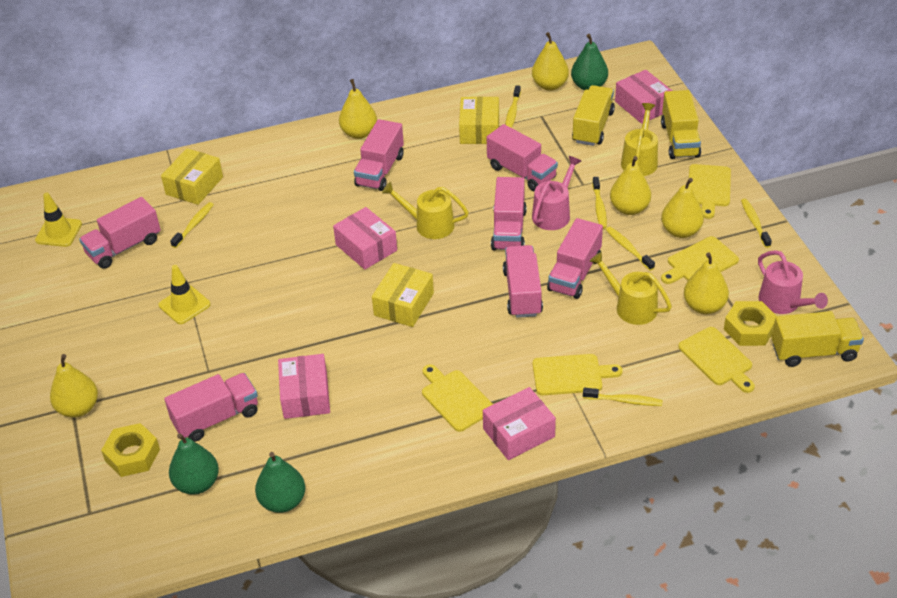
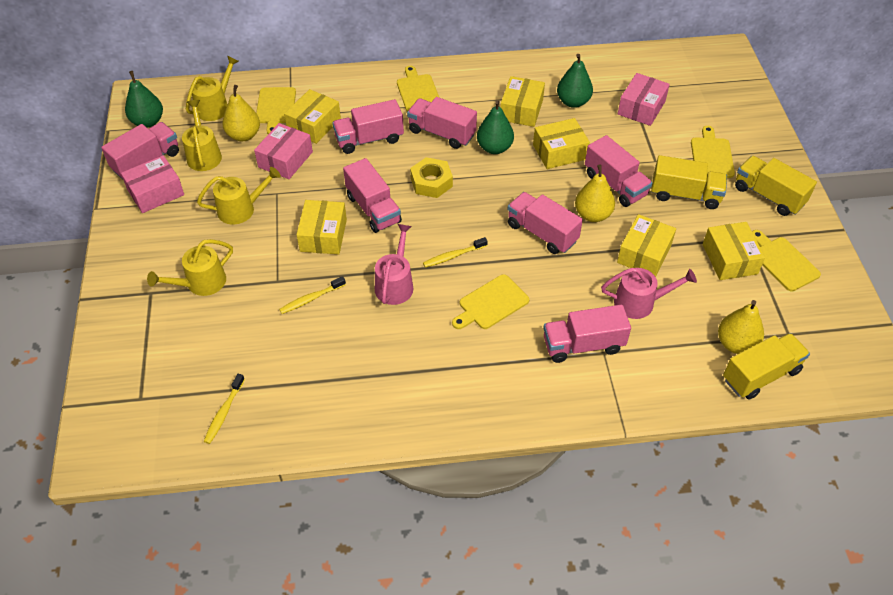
pink box: [278,354,330,419] [333,207,397,270] [483,387,556,460] [615,70,672,124] = 4 -> [121,155,184,213] [254,123,313,179] [618,73,670,126] = 3
yellow box: [161,148,223,205] [372,263,434,327] [459,97,499,144] = 3 -> [284,89,341,144] [296,200,347,254] [501,76,545,127] [533,118,590,169] [617,214,676,277] [703,222,765,280] = 6
yellow nut: [101,423,160,477] [724,301,776,346] = 2 -> [410,157,453,198] = 1
yellow pear: [50,354,98,417] [339,79,377,139] [532,32,569,91] [610,156,651,215] [661,178,704,238] [684,252,729,314] = 6 -> [222,85,260,141] [575,164,615,222] [718,300,764,354] = 3
yellow toothbrush: [170,202,214,248] [505,85,521,128] [583,388,662,406] [592,177,607,229] [606,227,655,271] [741,199,772,248] = 6 -> [204,374,245,444] [279,276,346,314] [423,237,488,268] = 3
yellow traffic cone: [35,193,82,247] [159,265,211,324] = 2 -> none = 0
yellow watering can: [382,182,469,239] [590,252,672,325] [621,103,658,176] = 3 -> [147,239,233,296] [182,100,222,171] [186,56,239,121] [197,167,281,224] = 4

